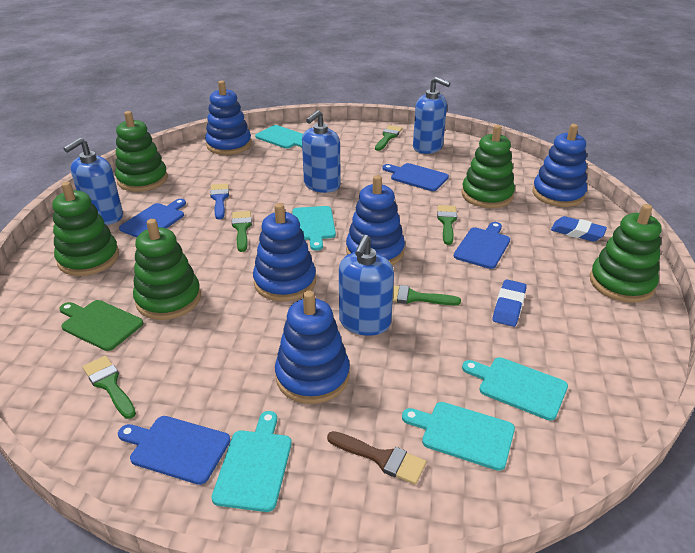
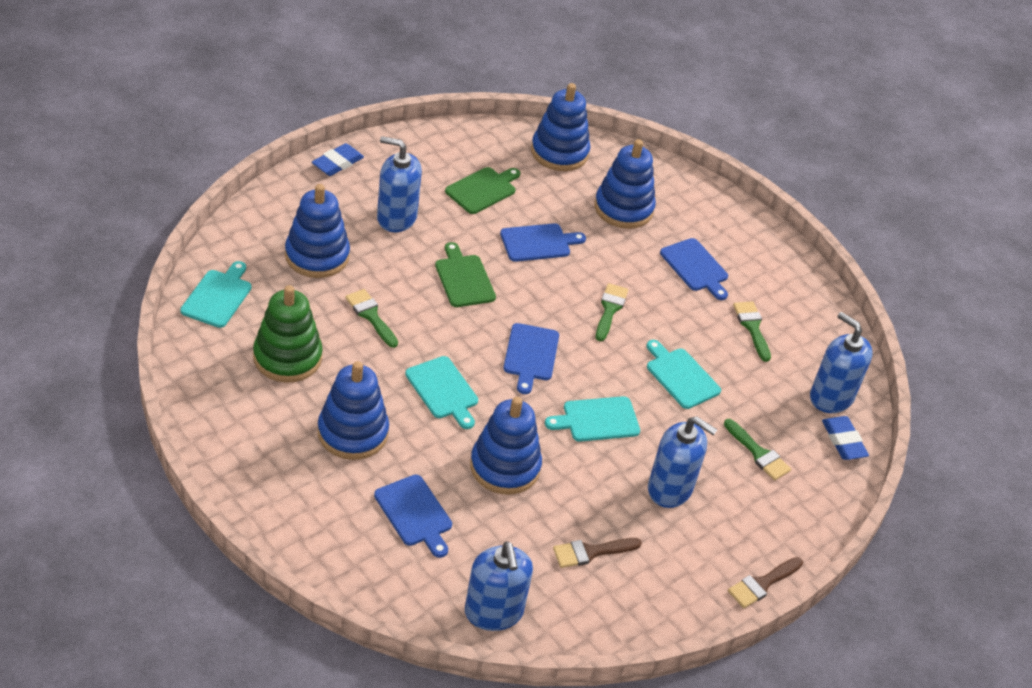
blue brush: [210,183,229,220] = 1 -> none = 0
brown brush: [327,431,426,485] = 1 -> [553,538,642,568] [728,557,803,608] = 2
green brush: [83,356,136,419] [232,211,252,252] [375,125,402,151] [393,285,461,305] [437,205,457,245] = 5 -> [345,289,398,348] [596,283,628,341] [724,419,791,480] [733,301,771,362] = 4
green cutting board: [59,300,143,351] = 1 -> [435,242,496,307] [445,167,520,214] = 2
green stacking toy: [52,182,119,276] [115,111,168,192] [133,219,201,320] [462,125,515,208] [590,204,662,303] = 5 -> [253,285,323,383] = 1
turquoise cutting board: [212,411,292,512] [255,125,303,149] [292,206,336,251] [402,402,515,471] [462,357,568,421] = 5 -> [180,261,251,328] [405,356,478,429] [545,396,640,442] [646,340,721,409] = 4

